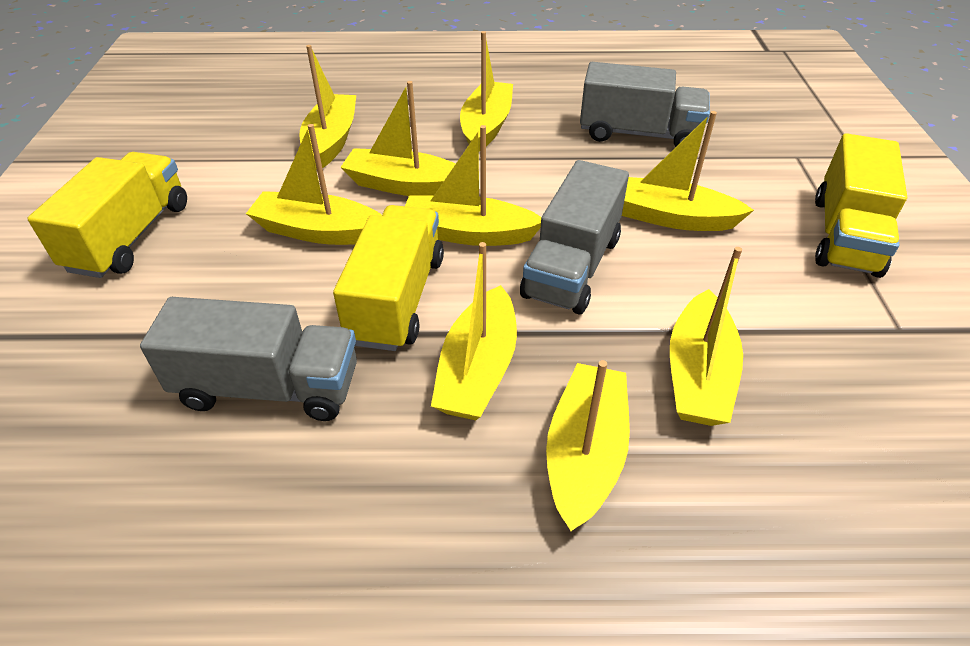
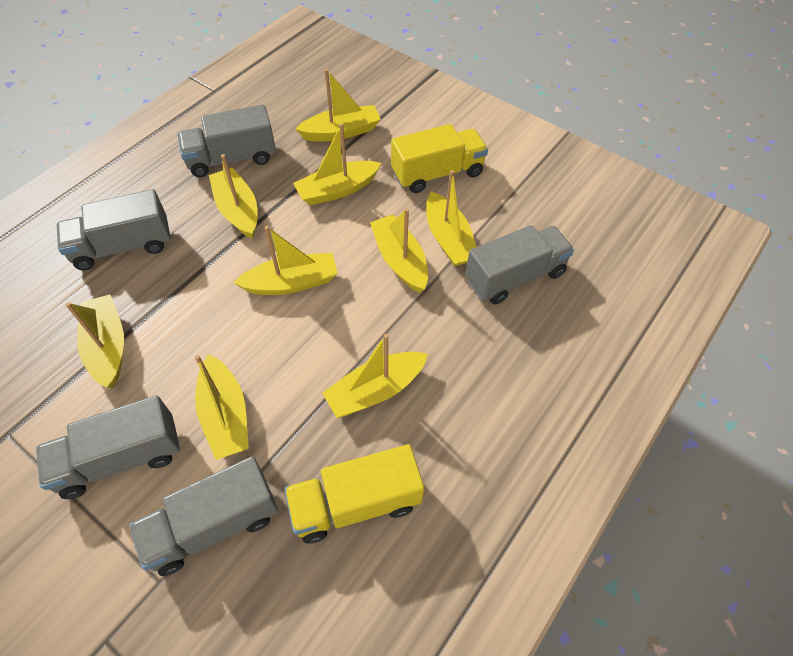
grey truck: [140,297,357,421] [520,160,629,314] [580,62,710,147] = 3 -> [36,395,180,499] [57,189,171,270] [129,456,278,576] [177,104,276,177] [465,225,574,304] = 5
yellow truck: [27,152,187,278] [333,205,444,351] [815,133,907,278] = 3 -> [284,444,424,543] [391,124,488,193] = 2

